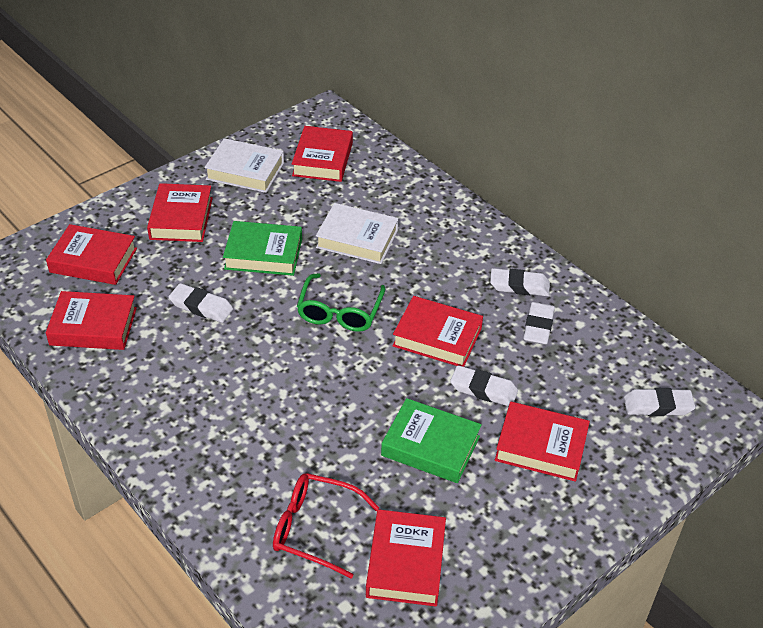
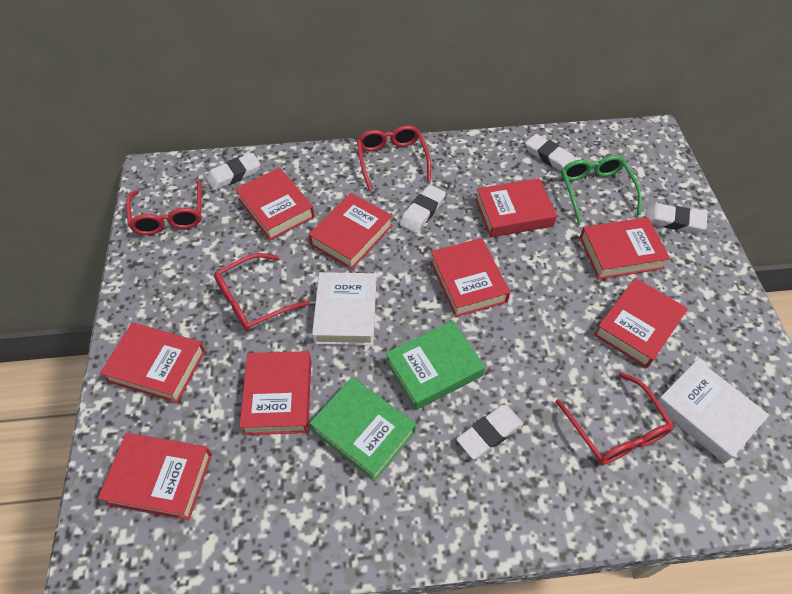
red book: [46,224,137,285] [46,291,137,350] [147,183,213,242] [292,126,353,182] [366,509,446,607] [392,296,483,367] [495,401,590,482] = 7 -> [98,433,212,520] [100,323,205,403] [235,167,315,240] [239,351,311,435] [308,193,393,270] [430,238,510,317] [475,178,557,237] [579,217,670,279] [594,278,688,368] = 9
red glasses: [273,473,379,579] = 1 -> [126,180,201,235] [214,253,310,331] [357,125,431,191] [556,372,674,465] = 4

